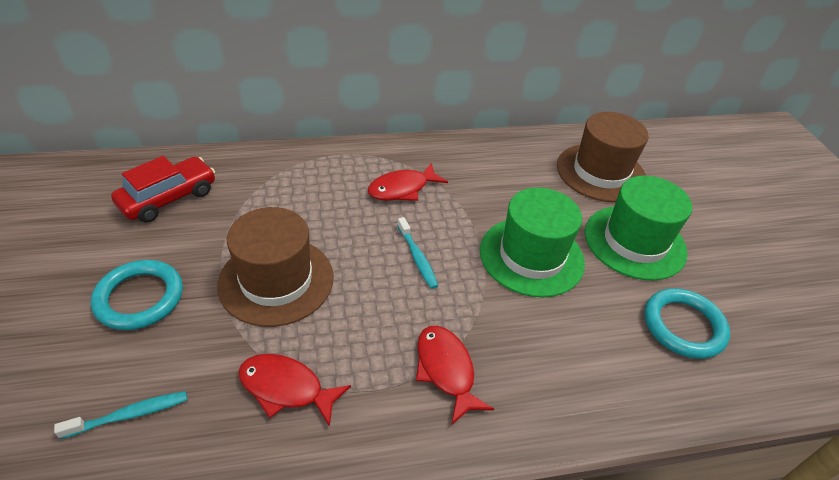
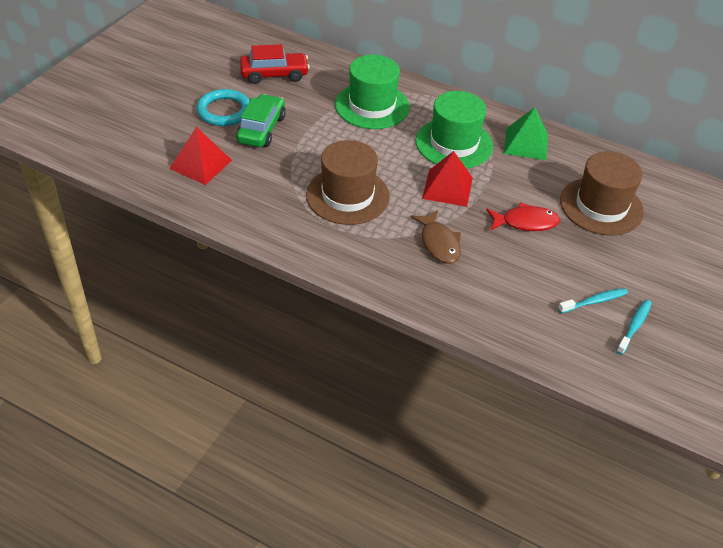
brown fish: none = 0 -> [410,210,461,264] = 1
green car: none = 0 -> [236,94,286,147] = 1
green pyramid: none = 0 -> [504,107,548,160] = 1
red fish: [238,354,351,427] [368,163,448,201] [416,326,494,425] = 3 -> [486,202,560,231] = 1
red pyramid: none = 0 -> [169,127,232,185] [422,151,473,207] = 2
turquoise ring: [91,260,183,330] [644,288,730,359] = 2 -> [196,89,250,126] = 1

